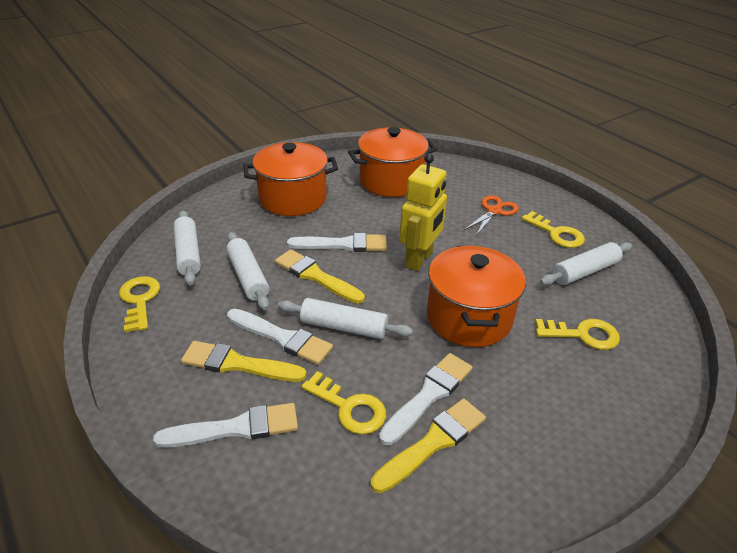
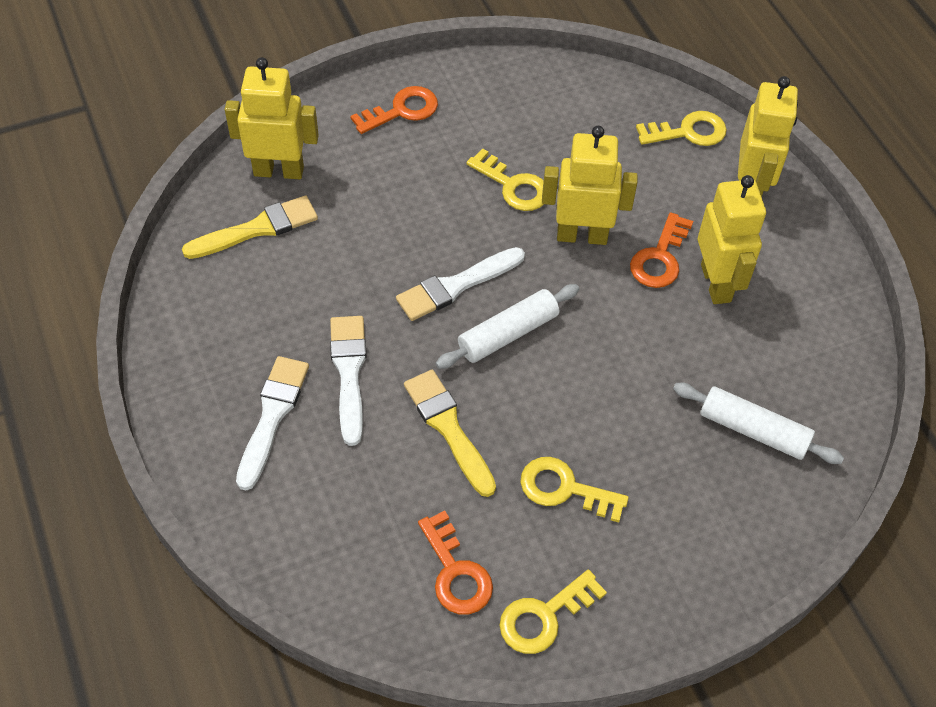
orange key: none = 0 -> [350,86,438,134] [418,510,493,614] [630,212,693,288] = 3
orange pot: [243,142,338,216] [348,127,437,197] [427,246,526,347] = 3 -> none = 0
orange scissors: [464,195,519,236] = 1 -> none = 0
white brush: [153,403,298,448] [227,309,333,365] [287,233,387,252] [379,353,473,445] = 4 -> [236,356,309,491] [330,316,366,446] [396,247,525,321] = 3
white rolling pin: [173,211,201,285] [226,232,269,310] [278,298,413,339] [540,242,632,285] = 4 -> [436,284,579,369] [673,383,844,464] = 2
yellow brush: [181,341,307,382] [275,249,365,304] [371,398,486,493] = 3 -> [182,195,318,259] [404,370,496,497] = 2
yellow robot: [399,153,447,271] = 1 -> [225,57,319,179] [542,126,638,245] [698,175,766,304] [738,76,798,197] = 4

